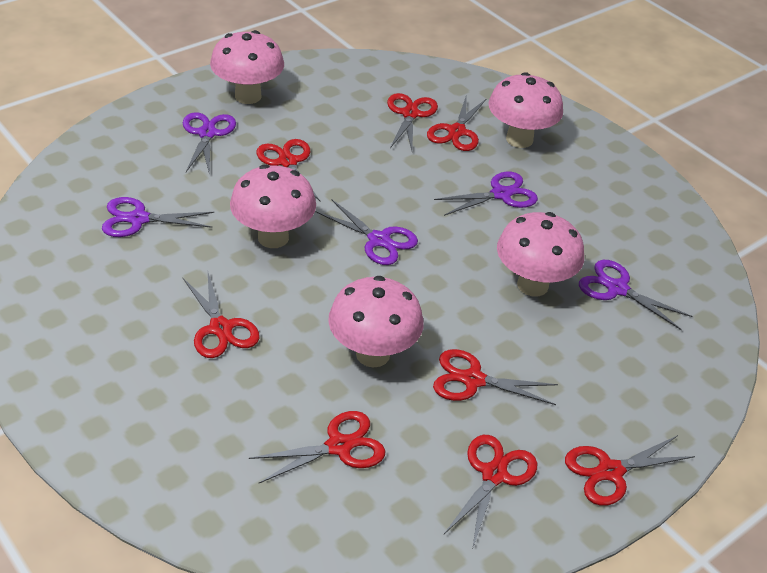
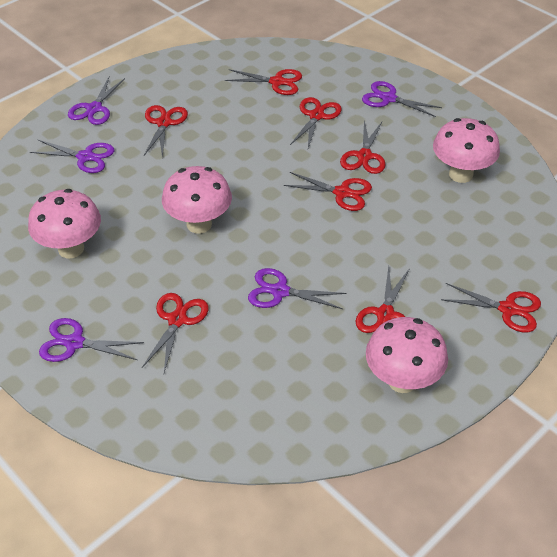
pink mushroom: [210,30,284,104] [230,165,316,248] [328,276,424,368] [489,72,563,148] [497,212,584,296] = 5 -> [28,189,101,258] [162,166,232,234] [366,317,448,393] [433,118,500,183] = 4

